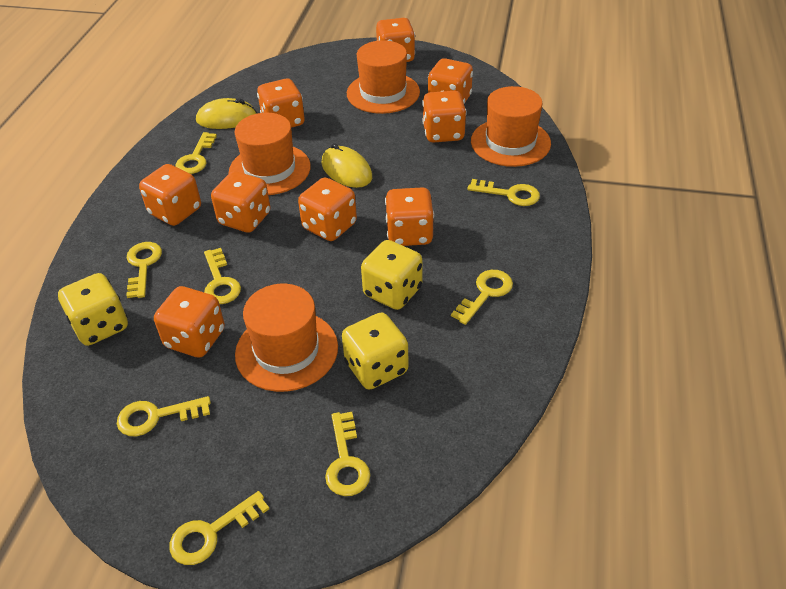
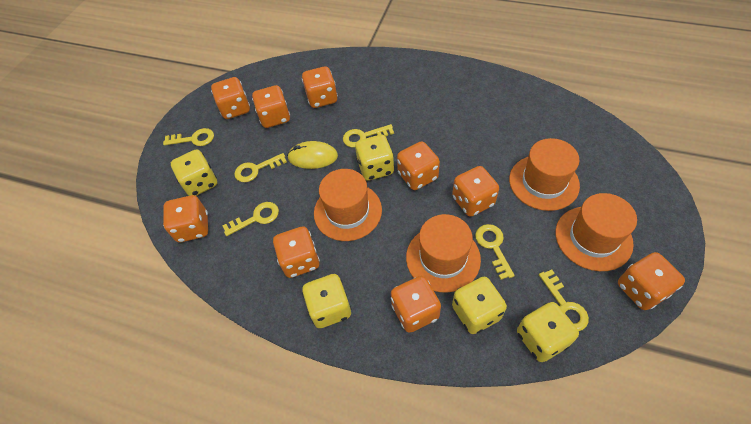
yellow dice: [58,273,128,346] [342,313,409,390] [361,240,422,310] = 3 -> [171,149,217,196] [302,274,351,328] [355,135,394,181] [452,277,507,334] [517,302,579,362] = 5
yellow key: [117,396,211,436] [126,242,162,298] [169,491,269,565] [175,132,217,174] [204,248,241,304] [325,412,370,496] [451,270,513,325] [467,179,540,206] = 8 -> [163,128,214,146] [223,202,279,236] [234,153,287,182] [343,124,394,148] [475,224,515,279] [539,270,589,331] = 6
yellow mouse: [196,98,257,129] [322,143,372,188] = 2 -> [287,141,338,169] = 1

